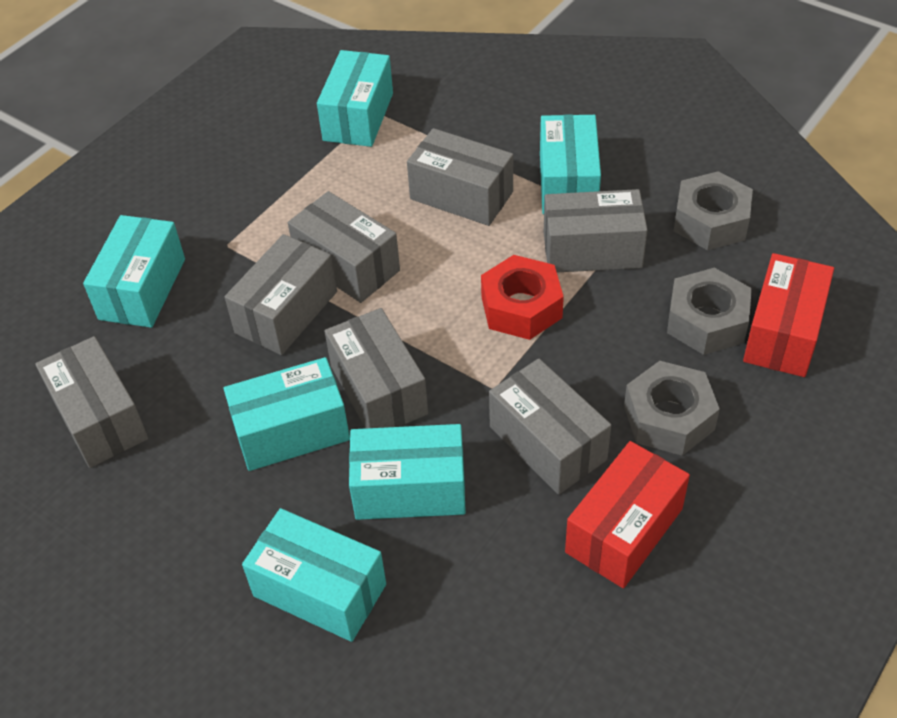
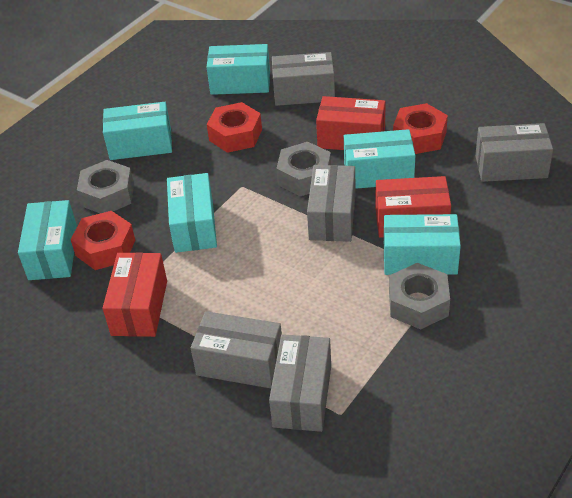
grey box: [35,336,148,468] [225,234,337,355] [288,191,400,303] [325,308,428,428] [407,128,513,226] [489,359,611,495] [544,189,648,272] = 7 -> [191,311,282,388] [269,334,331,432] [272,52,335,106] [307,165,356,242] [475,123,553,182] = 5
red box: [565,441,690,588] [743,253,834,377] = 2 -> [103,252,167,337] [316,96,386,150] [375,176,451,238] = 3
red nut: [481,255,564,340] = 1 -> [71,211,135,270] [207,102,262,153] [393,103,448,154] = 3

